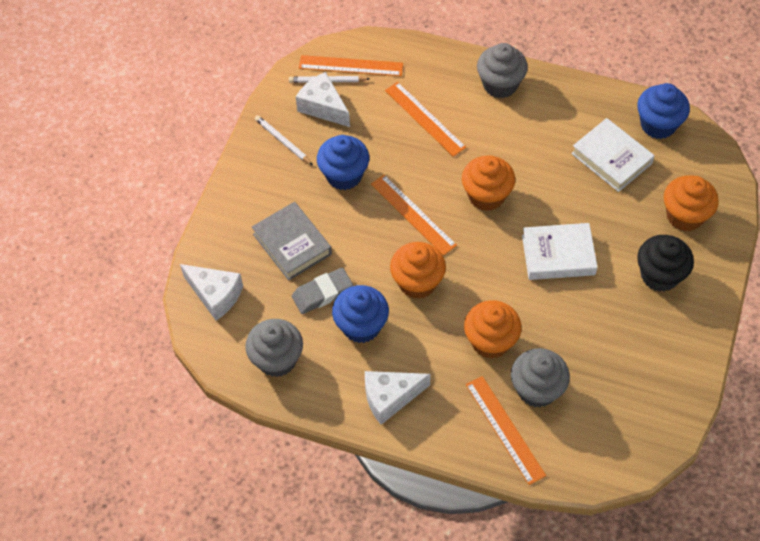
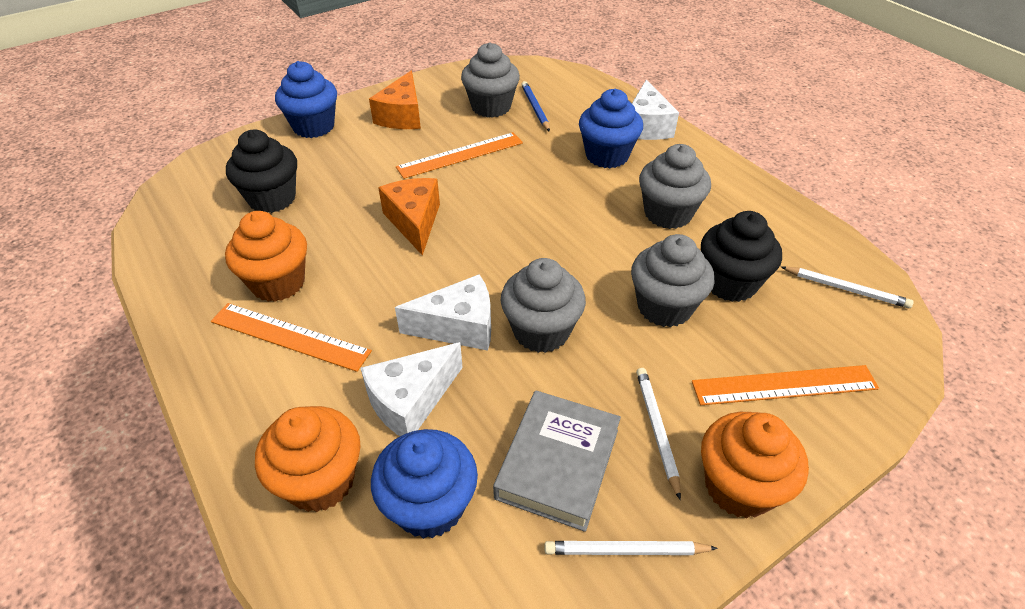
black cupcake: [637,235,694,292] = 1 -> [226,129,297,213] [701,211,782,302] = 2
blue pencil: none = 0 -> [521,81,550,132] = 1
grey cupcake: [245,319,303,377] [477,43,528,98] [511,348,570,408] = 3 -> [461,42,520,118] [501,258,586,353] [631,234,715,327] [639,144,711,229] = 4
grey eraser: [292,268,353,314] = 1 -> none = 0
orange cheese: none = 0 -> [369,71,421,129] [378,178,440,256] = 2
orange cupcake: [390,242,446,299] [462,155,515,211] [464,300,522,359] [664,175,719,231] = 4 -> [225,211,307,302] [255,406,361,512] [701,412,809,519] = 3
orange ruler: [299,55,403,76] [371,174,457,256] [385,82,466,157] [466,376,546,485] = 4 -> [211,303,372,372] [396,132,523,179] [692,365,879,405] = 3
white book: [522,223,598,280] [571,118,655,192] = 2 -> none = 0
white pencil: [255,115,313,165] [289,76,370,83] = 2 -> [545,541,718,555] [636,368,681,500] [781,266,914,308] = 3

